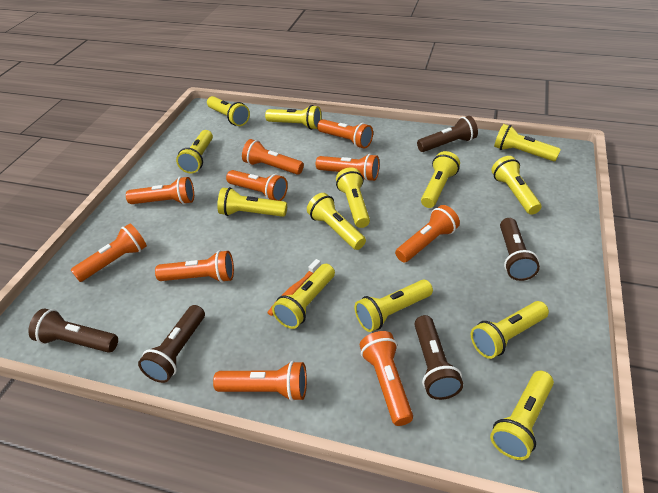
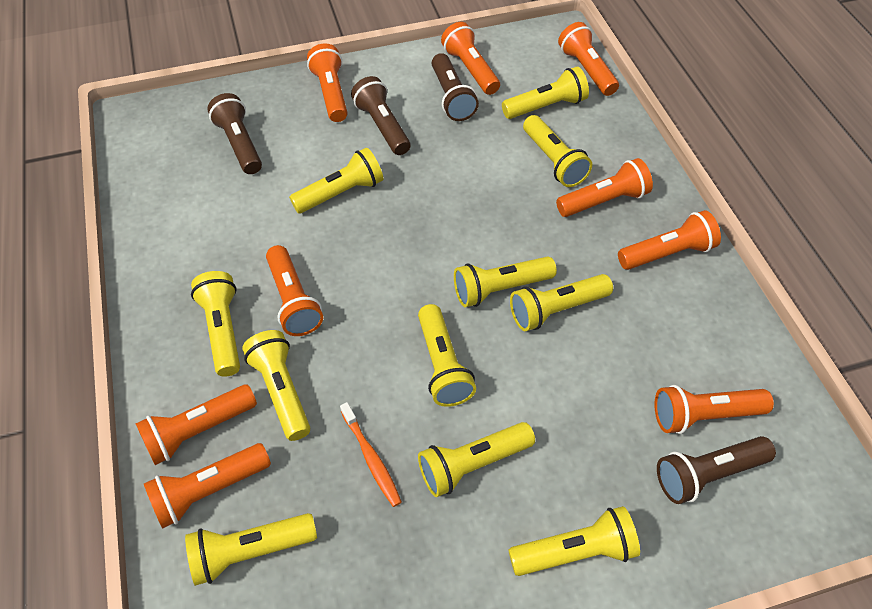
brown flashlight: [28,308,118,353] [138,305,205,383] [414,315,463,400] [417,116,478,152] [500,218,540,281] = 5 -> [207,93,262,174] [351,76,411,155] [432,53,479,121] [657,436,776,504] = 4
orange flashlight: [71,223,147,282] [126,177,194,205] [155,250,234,283] [213,361,307,401] [226,170,288,201] [242,139,304,175] [316,154,379,181] [317,119,373,149] [359,331,413,426] [395,205,460,262] = 10 -> [136,384,257,465] [144,443,271,529] [266,245,323,336] [307,43,347,122] [441,22,500,95] [556,158,653,217] [558,22,619,96] [618,210,721,270] [654,385,774,434] = 9
yellow flashlight: [176,130,213,173] [207,96,250,126] [217,187,287,217] [265,105,322,130] [272,264,335,329] [307,193,366,250] [336,167,370,228] [355,279,433,332] [421,151,460,208] [471,301,549,359] [490,371,554,460] [491,156,542,215] [494,124,561,161] = 13 -> [185,513,317,586] [191,271,240,377] [242,330,310,441] [289,148,383,213] [418,304,476,407] [418,422,535,497] [454,256,557,307] [502,67,589,119] [509,506,640,576] [510,274,613,331] [523,115,592,187] = 11

